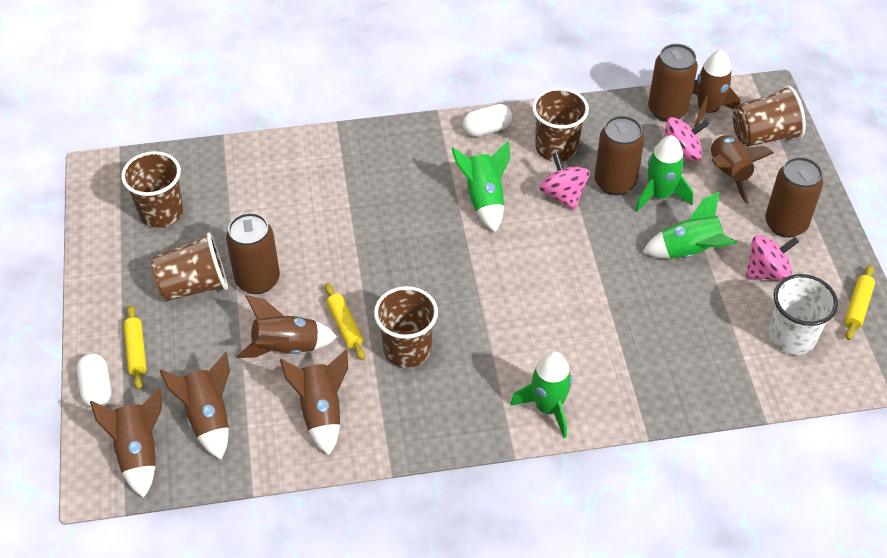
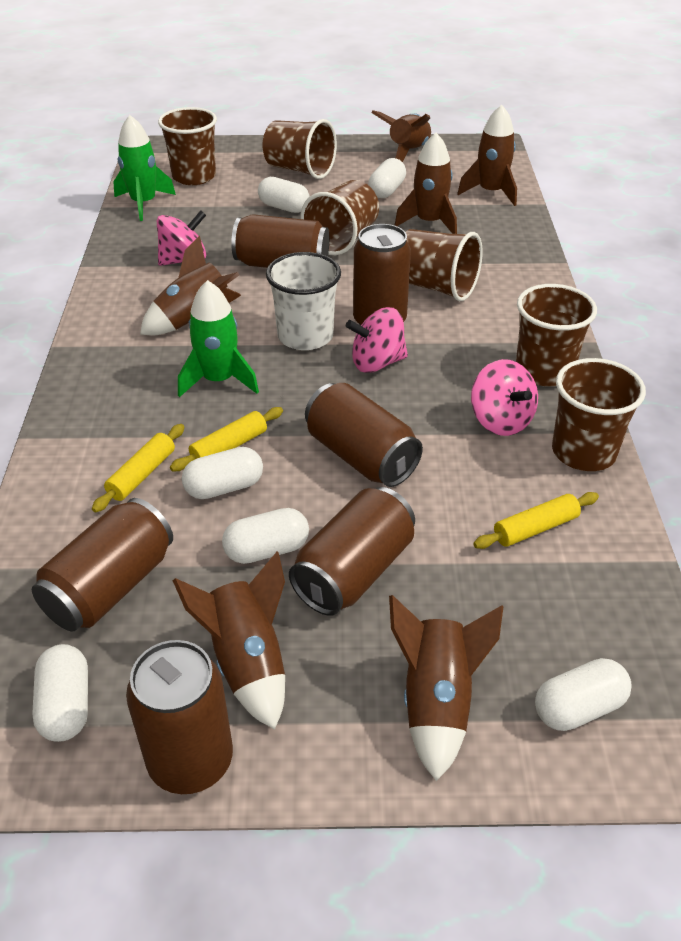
brown can: [226,213,280,294] [594,115,644,195] [648,44,698,122] [765,157,823,238] = 4 -> [32,498,173,631] [126,640,233,794] [231,214,329,268] [289,487,415,616] [305,383,423,487] [353,224,411,326] = 6
brown cup: [121,151,183,228] [151,233,228,301] [374,286,438,368] [532,88,589,161] [733,85,806,147] = 5 -> [158,107,217,185] [262,119,337,179] [300,180,379,255] [406,229,483,302] [516,284,597,386] [552,358,646,471] = 6
green rocket: [451,141,510,232] [510,351,572,438] [635,135,693,212] [643,191,737,259] = 4 -> [113,115,176,221] [178,280,259,397] = 2
white capsule: [77,353,112,407] [463,104,512,137] = 2 -> [32,644,88,742] [182,447,263,499] [222,508,309,564] [258,177,310,213] [368,158,406,198] [535,658,632,731] = 6

